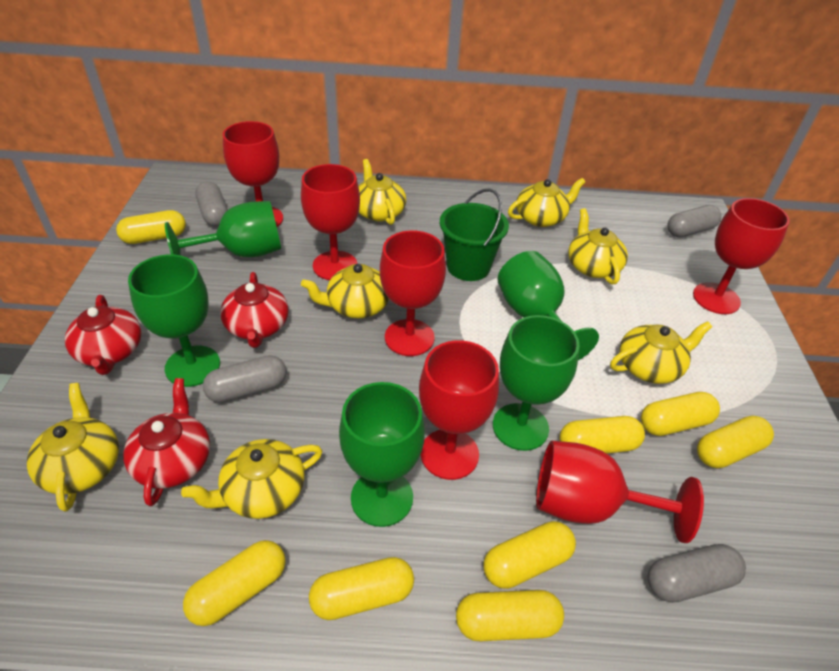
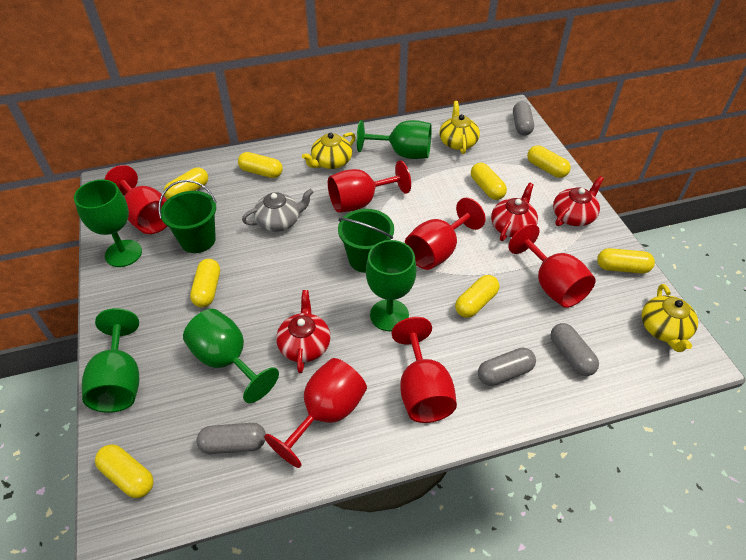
green bucket: [440,188,509,281] = 1 -> [158,180,217,253] [338,209,394,273] = 2
grey teapot: none = 0 -> [242,188,313,232] = 1
yellow teapot: [27,383,119,512] [181,439,322,519] [301,264,389,318] [358,159,406,225] [508,178,585,227] [568,208,628,285] [610,321,712,384] = 7 -> [302,132,356,169] [439,101,480,154] [641,284,698,352] = 3

